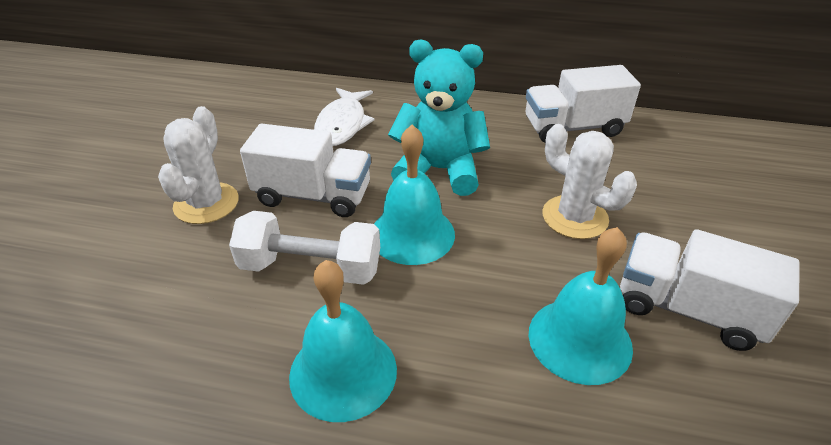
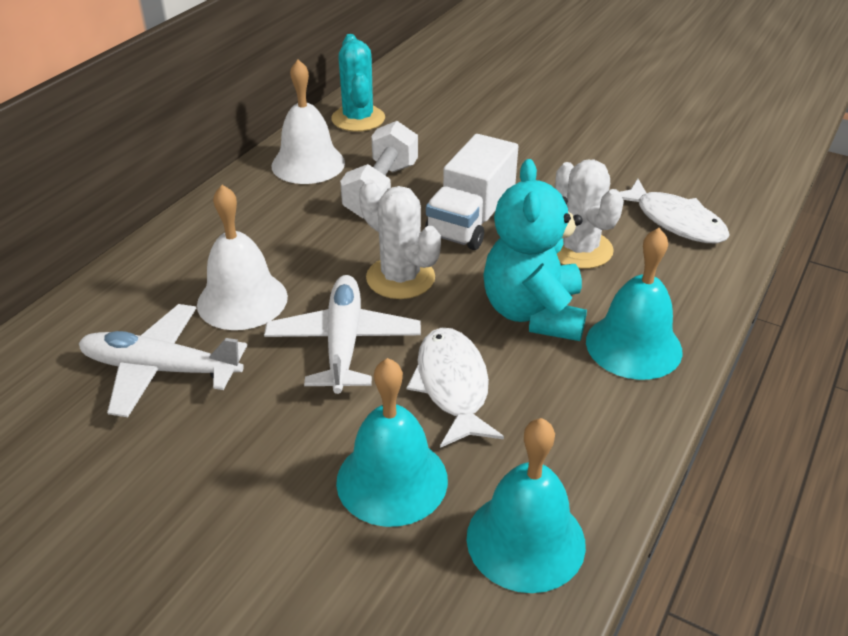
turquoise cactus: none = 0 -> [331,34,385,132] = 1
white bell: none = 0 -> [197,185,288,330] [271,60,345,184] = 2
white fish: [314,88,375,146] = 1 -> [407,328,504,448] [619,179,730,243] = 2
white plane: none = 0 -> [79,304,247,417] [264,275,421,394] = 2
white truck: [240,123,371,217] [526,65,641,143] [620,229,800,351] = 3 -> [425,134,518,250] = 1

